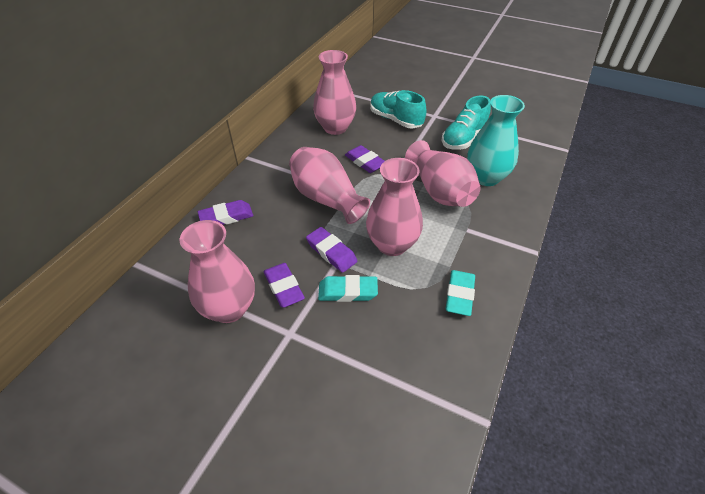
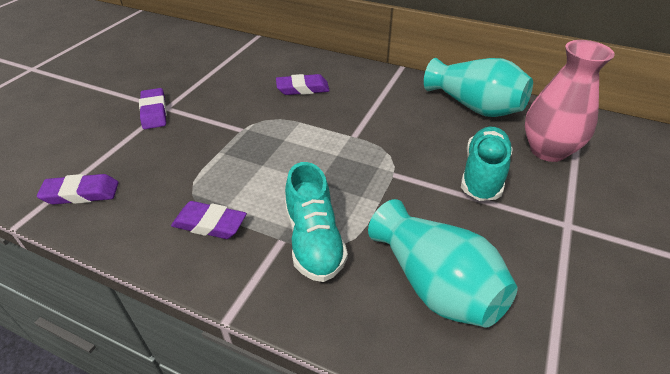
pink vase: [179,220,255,323] [289,147,370,224] [313,50,356,135] [366,158,423,256] [405,140,480,207] = 5 -> [525,40,615,162] = 1
turquoise eraser: [318,275,378,302] [446,270,475,316] = 2 -> none = 0
turquoise vase: [467,95,525,186] = 1 -> [368,199,517,328] [424,58,533,117] = 2

